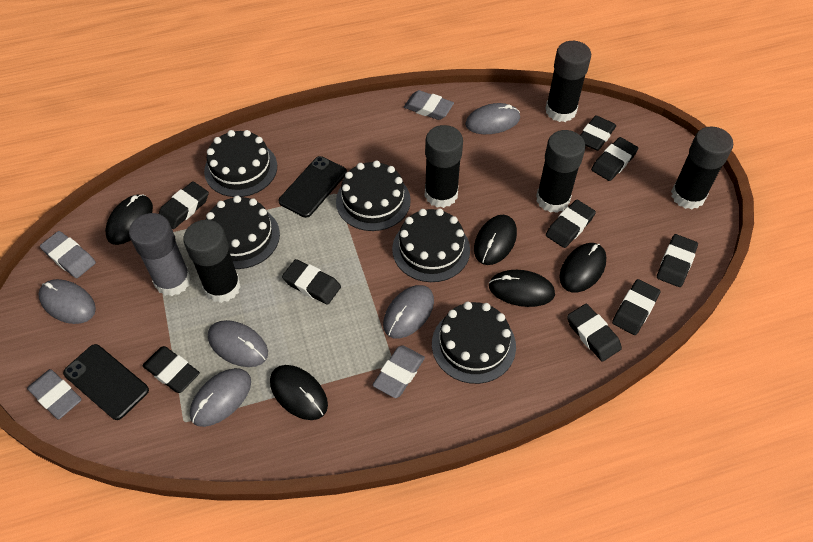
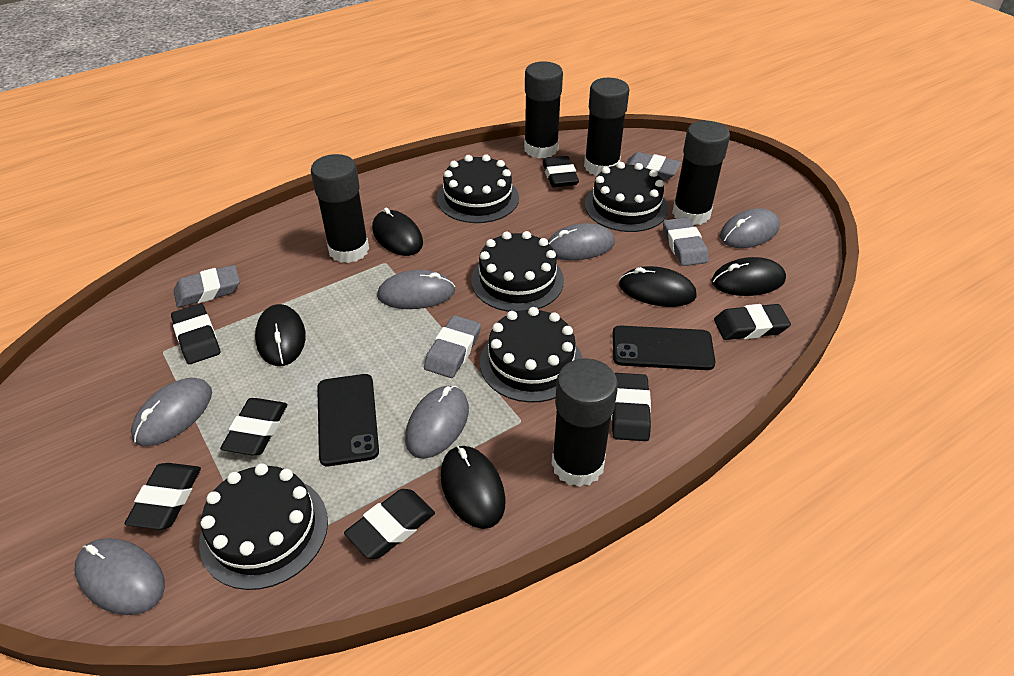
black eraser: [142,346,200,393] [159,181,209,229] [282,259,341,305] [546,200,596,248] [567,304,622,362] [580,115,616,151] [591,137,638,181] [612,279,660,335] [657,234,698,287] = 9 -> [124,463,201,530] [171,304,220,364] [220,398,287,455] [344,489,435,559] [542,156,579,187] [611,373,651,441] [714,304,791,340] = 7
grey glue stick: [129,213,191,296] = 1 -> none = 0
grey mouse: [38,279,96,324] [190,368,251,427] [208,320,268,367] [383,285,434,338] [465,103,520,134] = 5 -> [75,538,165,615] [131,378,212,446] [377,270,455,309] [405,386,469,459] [548,223,615,260] [720,208,780,248] = 6

